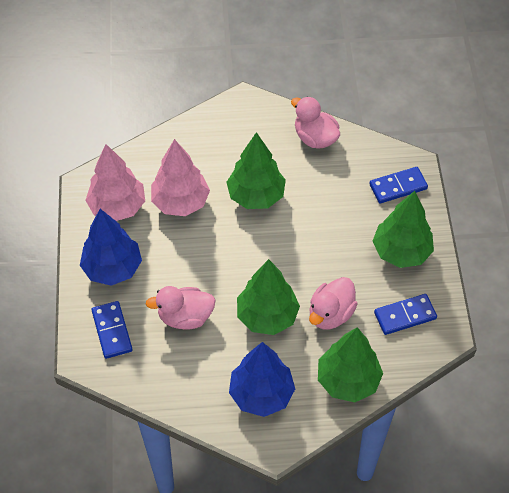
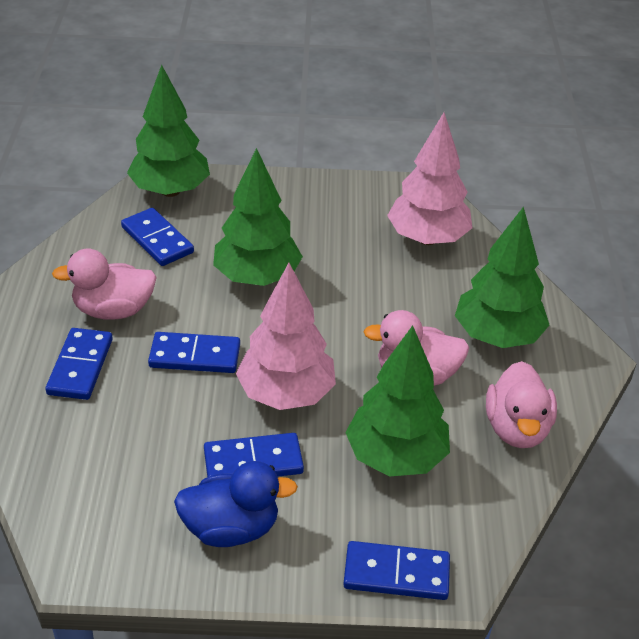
blue domino: [91,301,133,359] [369,167,428,203] [374,294,437,335] = 3 -> [45,328,113,400] [121,208,194,266] [148,332,240,373] [204,433,304,477] [343,541,450,600] = 5
blue duck: none = 0 -> [174,461,298,547] = 1
blue tree: [80,209,142,286] [229,342,295,417] = 2 -> none = 0

